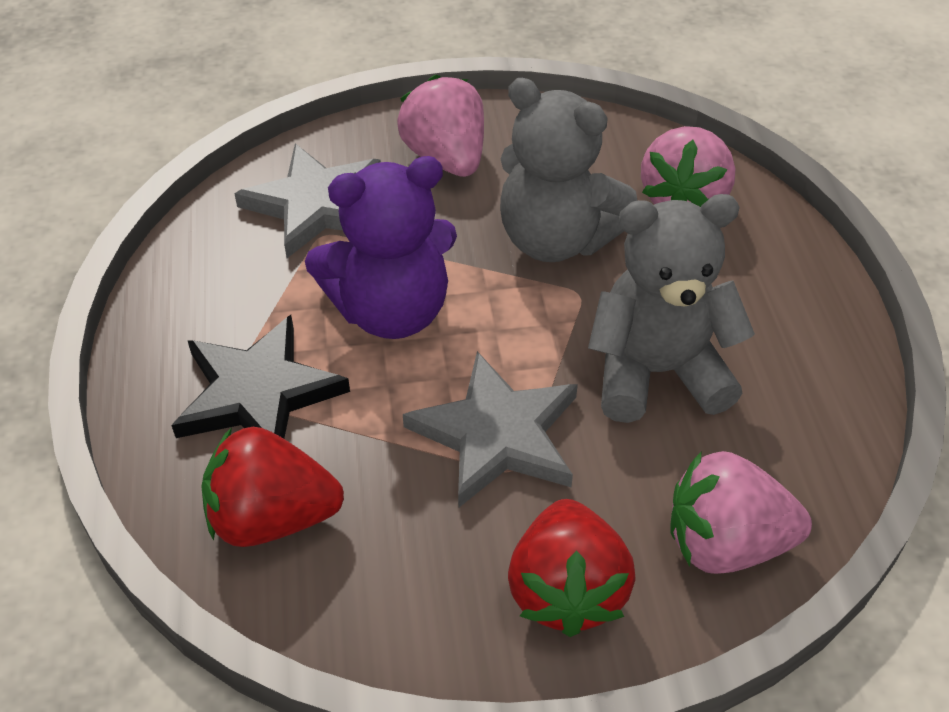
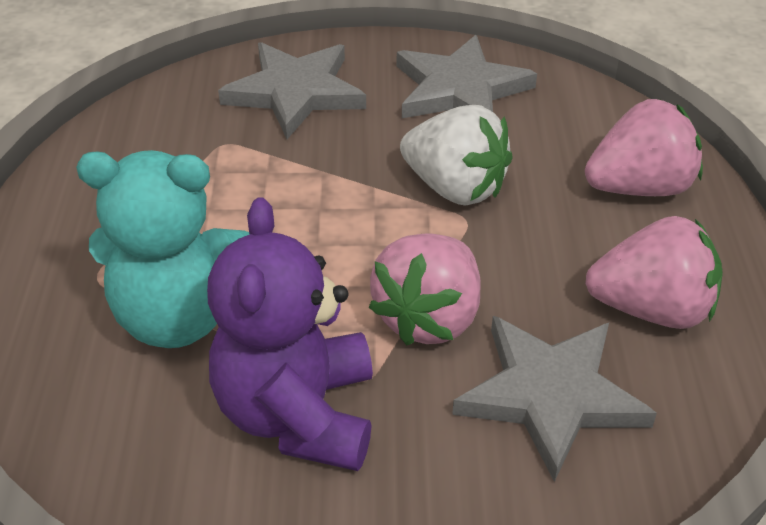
black star: [171,315,350,439] = 1 -> none = 0
grey star: [234,144,381,258] [403,351,578,508] = 2 -> [218,42,366,139] [397,35,537,118] [452,316,657,482] = 3
grey teddy bear: [500,78,638,262] [588,194,755,423] = 2 -> none = 0
red strawberry: [201,427,344,547] [508,499,636,637] = 2 -> none = 0
turquoise teddy bear: none = 0 -> [76,150,249,348] = 1
white strawberry: none = 0 -> [400,105,513,206] = 1

